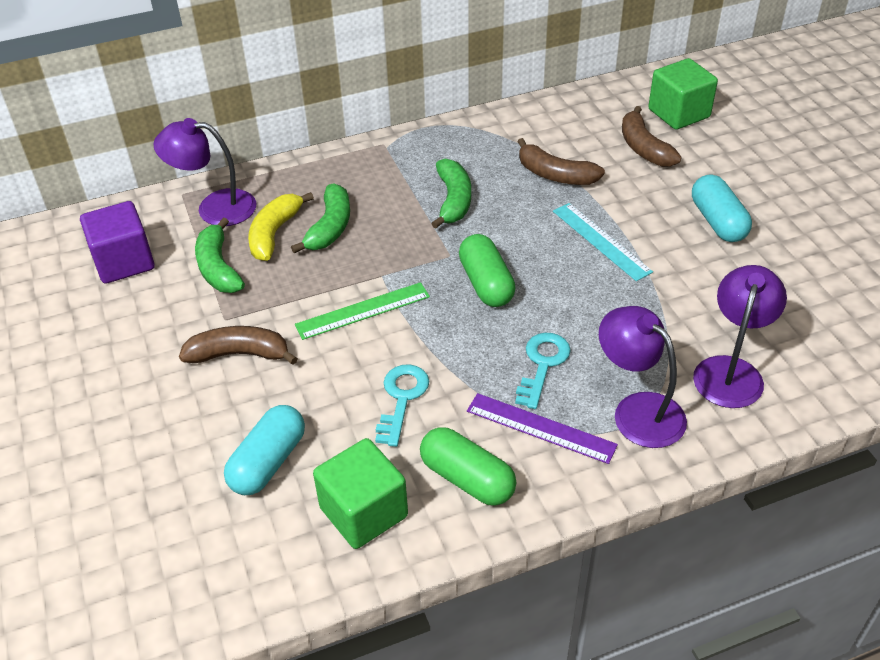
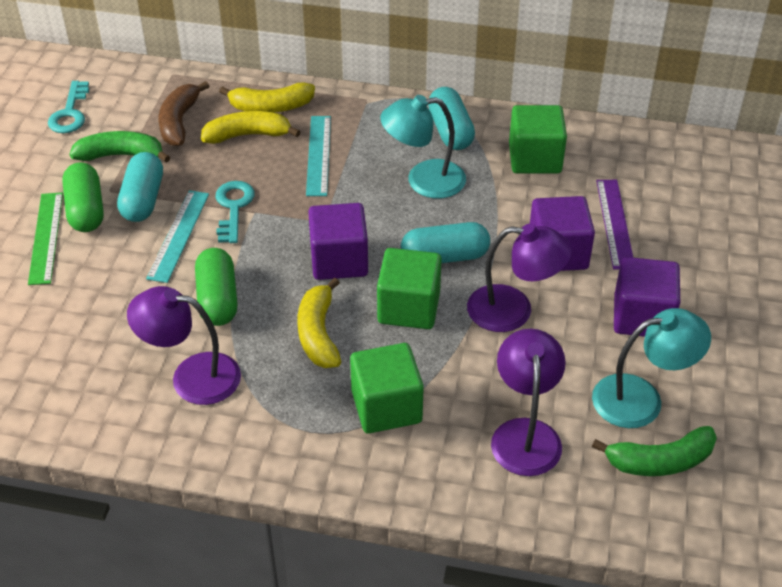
brown banana: [179,326,298,365] [517,138,605,185] [622,106,682,167] = 3 -> [159,81,209,146] = 1
green banana: [195,217,245,293] [291,183,350,253] [431,159,471,229] = 3 -> [70,131,170,163] [592,426,717,476] = 2
green cube: [313,438,408,549] [648,58,718,130] = 2 -> [350,343,424,433] [377,248,442,329] [509,105,567,173] = 3
purple cube: [80,201,155,284] = 1 -> [308,203,368,280] [530,196,595,271] [614,257,680,337] = 3
turquoise capsule: [224,405,305,495] [692,174,752,242] = 2 -> [117,152,163,222] [401,222,490,263] [428,87,475,150] = 3
turquoise lamp: none = 0 -> [380,95,466,199] [592,308,711,428] = 2
turquoise ruler: [553,203,653,281] = 1 -> [146,190,209,283] [306,116,331,196] = 2
yellow banana: [248,192,314,261] = 1 -> [201,111,301,144] [219,82,315,113] [297,278,341,368] = 3

